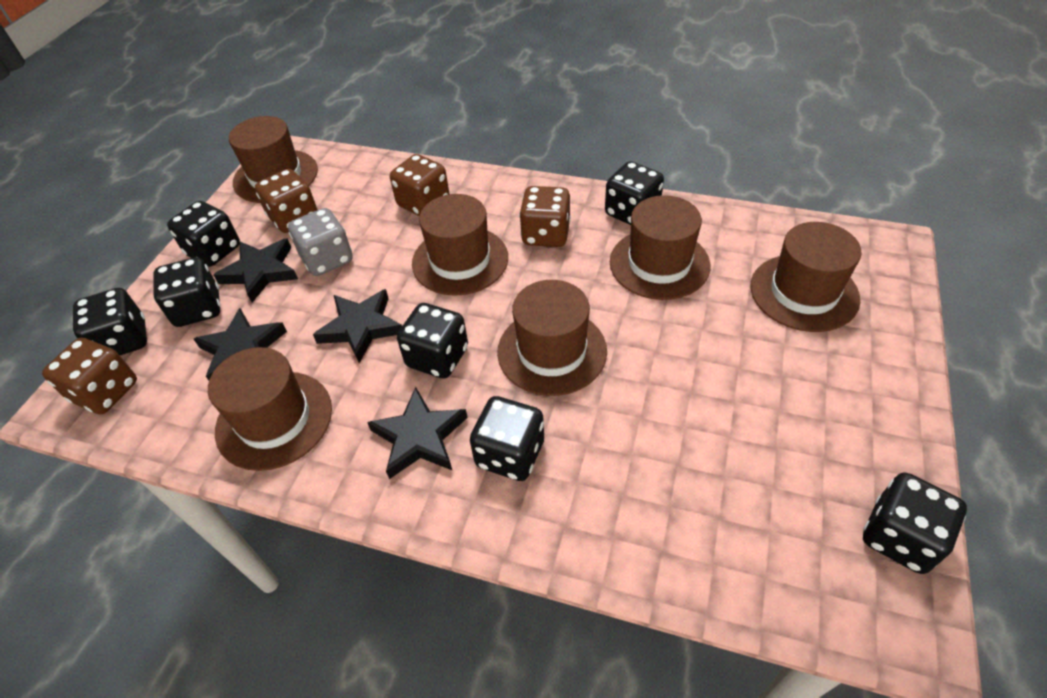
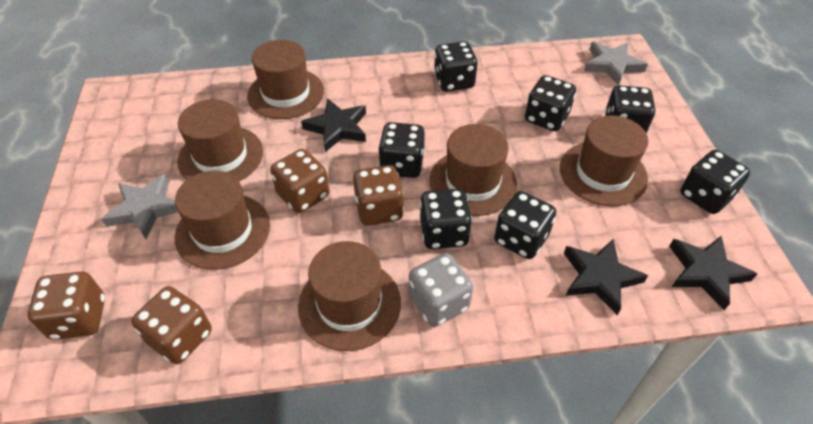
black star: [194,308,287,380] [213,238,298,303] [313,289,402,363] [367,387,468,479] = 4 -> [301,98,366,152] [564,239,648,315] [669,236,757,310] = 3
grey star: none = 0 -> [101,174,178,239] [584,42,648,85] = 2

